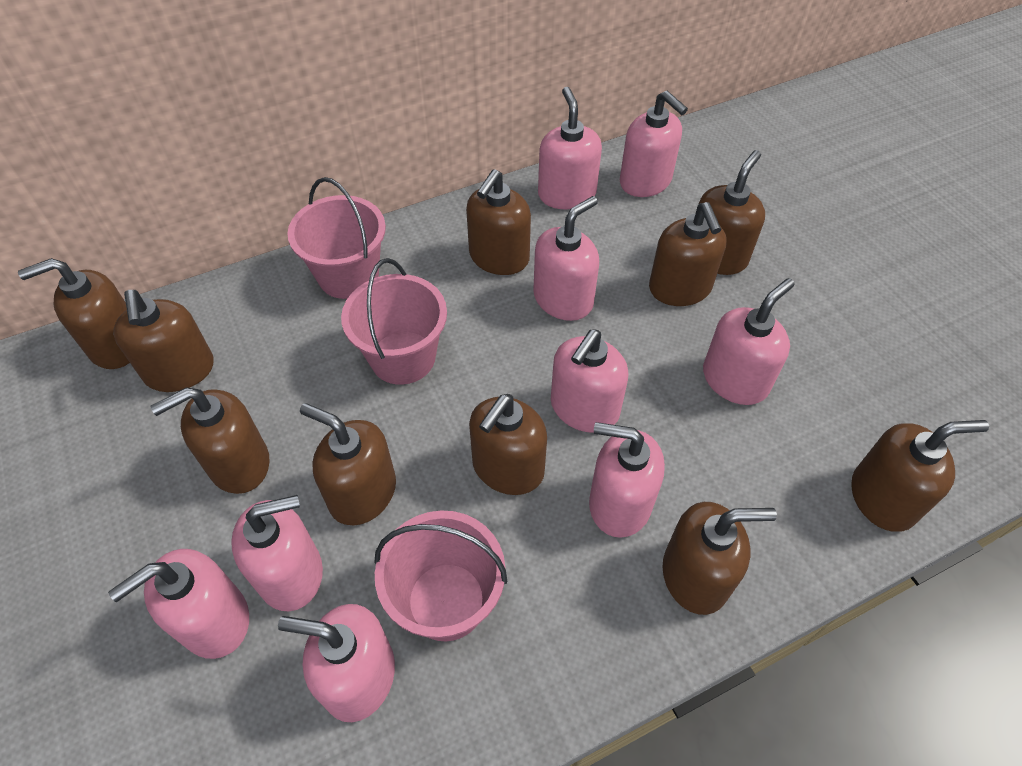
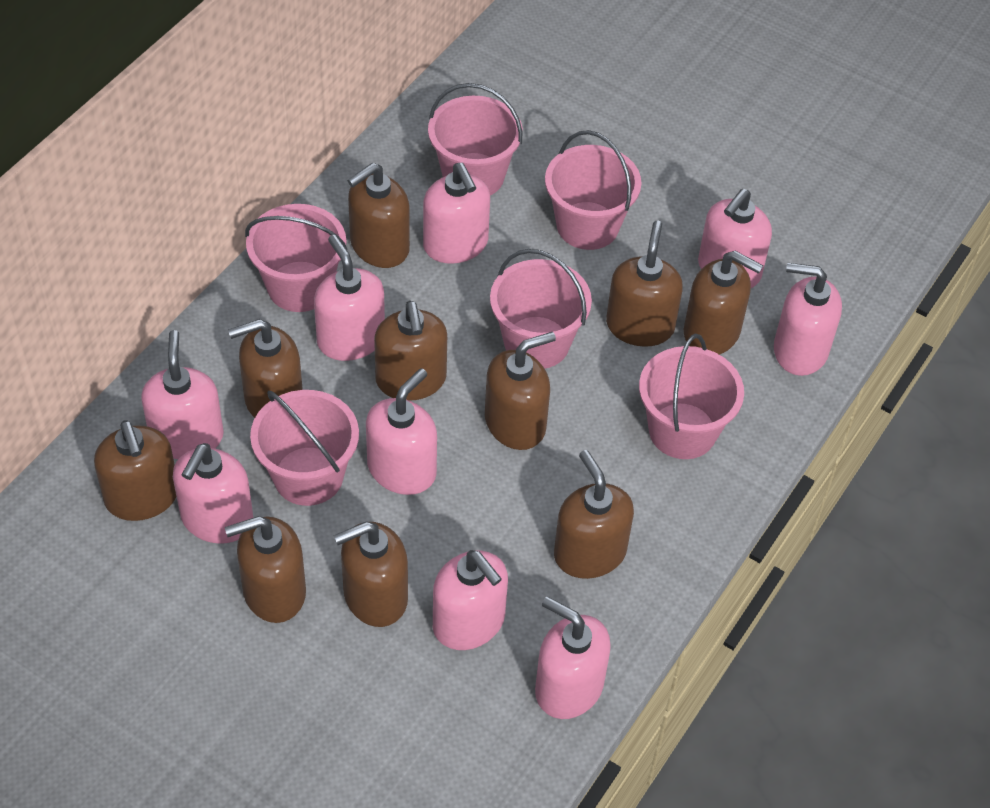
pink bucket: [287,177,386,299] [341,258,447,385] [374,510,507,641] = 3 -> [245,204,347,312] [250,390,359,506] [428,83,523,195] [490,249,592,369] [545,130,641,250] [639,334,744,459] = 6

